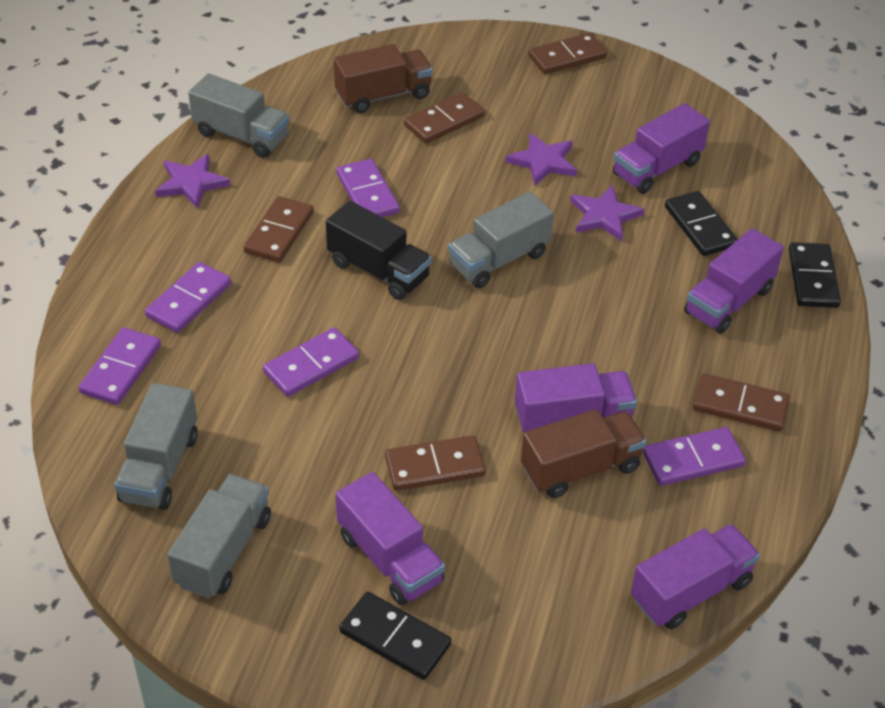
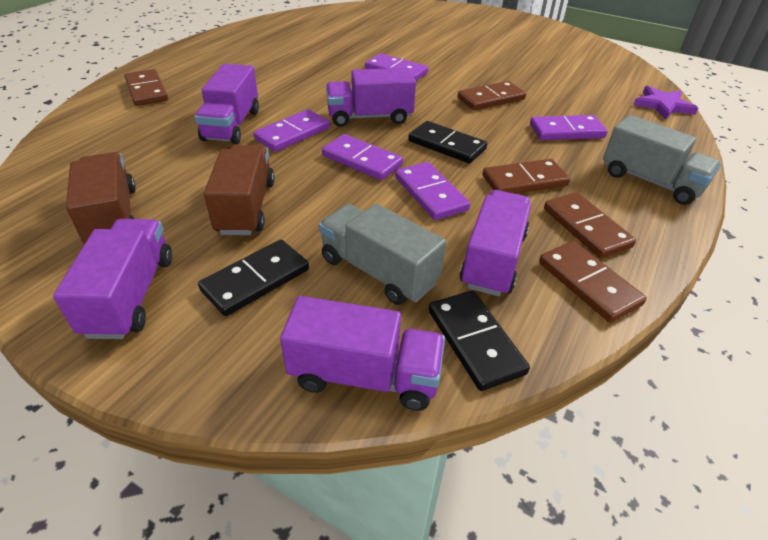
black truck: [326,201,431,300] = 1 -> none = 0
grey truck: [114,383,198,510] [167,474,271,598] [188,73,290,158] [448,192,554,288] = 4 -> [319,204,446,305] [603,115,721,205] = 2
purple star: [155,154,230,209] [506,133,577,185] [570,185,645,242] = 3 -> [633,86,699,119] = 1

